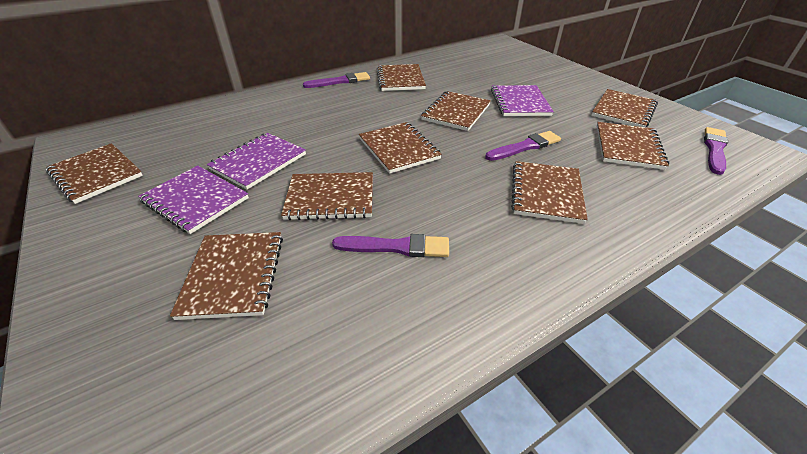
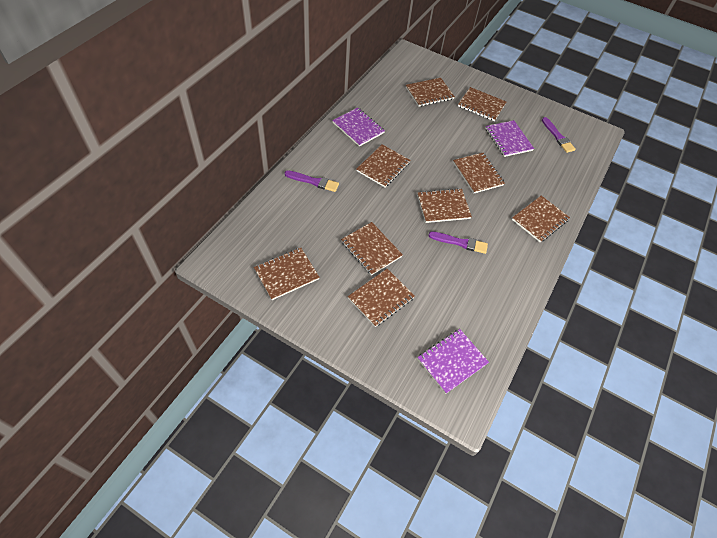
purple brush: [303,72,370,88] [332,234,449,257] [485,131,561,161] [704,127,728,175] = 4 -> [284,170,339,192] [428,231,488,254] [542,117,576,153] = 3

